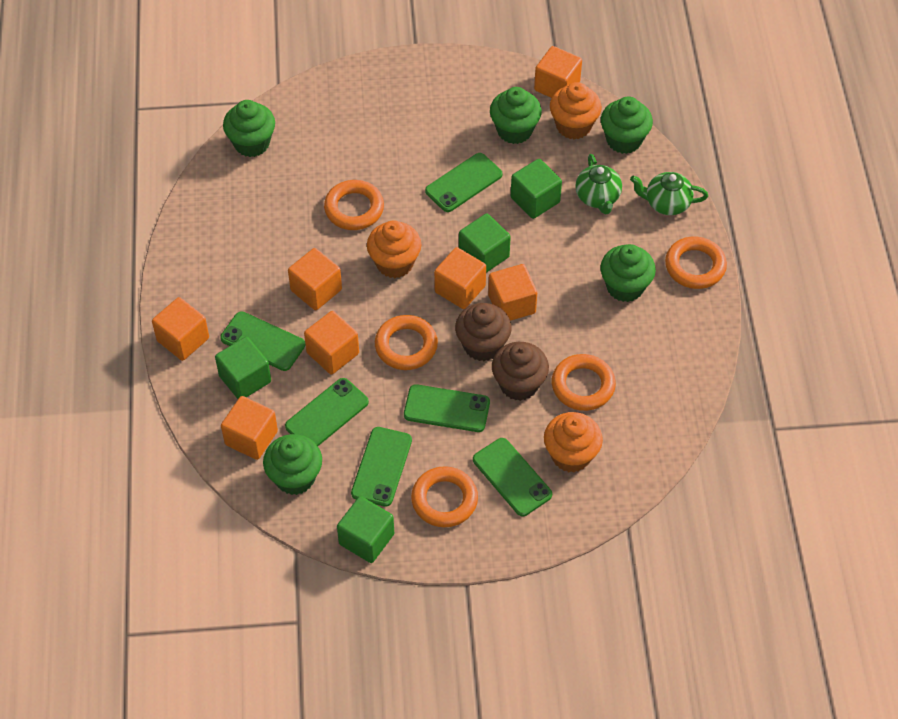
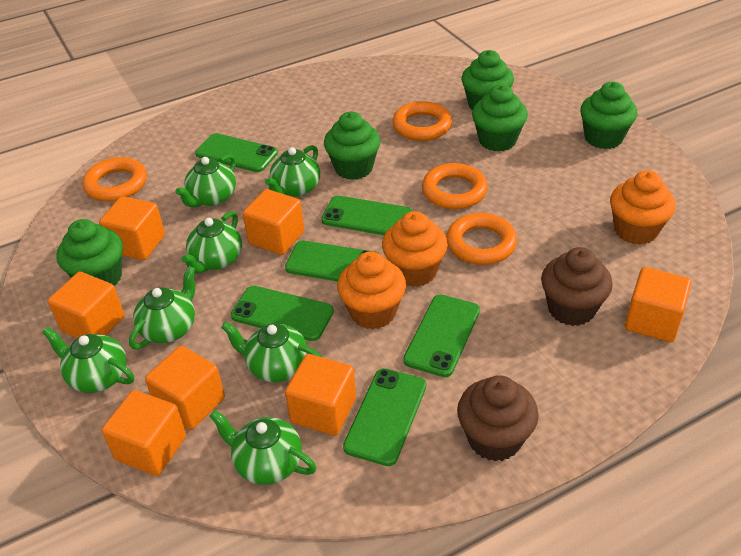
green cube: [215,337,271,399] [337,496,394,563] [459,213,511,273] [511,159,562,219] = 4 -> none = 0
green teapot: [575,154,622,214] [630,172,708,215] = 2 -> [42,327,134,393] [129,266,195,350] [175,154,236,207] [181,211,242,274] [209,410,316,485] [221,322,322,382] [265,145,320,197] = 7
orange ring: [324,180,384,230] [375,315,438,370] [411,466,478,527] [552,354,616,411] [665,237,727,289] = 5 -> [82,157,147,202] [392,101,452,141] [422,163,488,209] [446,213,517,265] = 4

